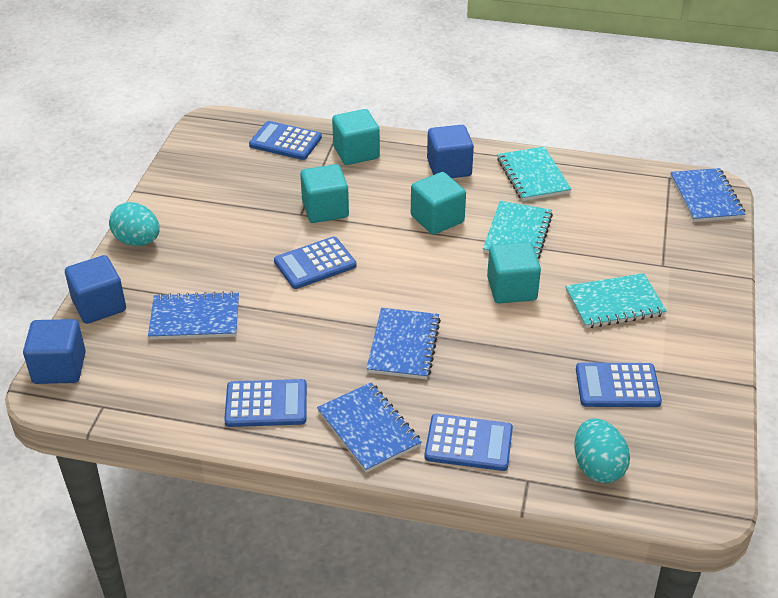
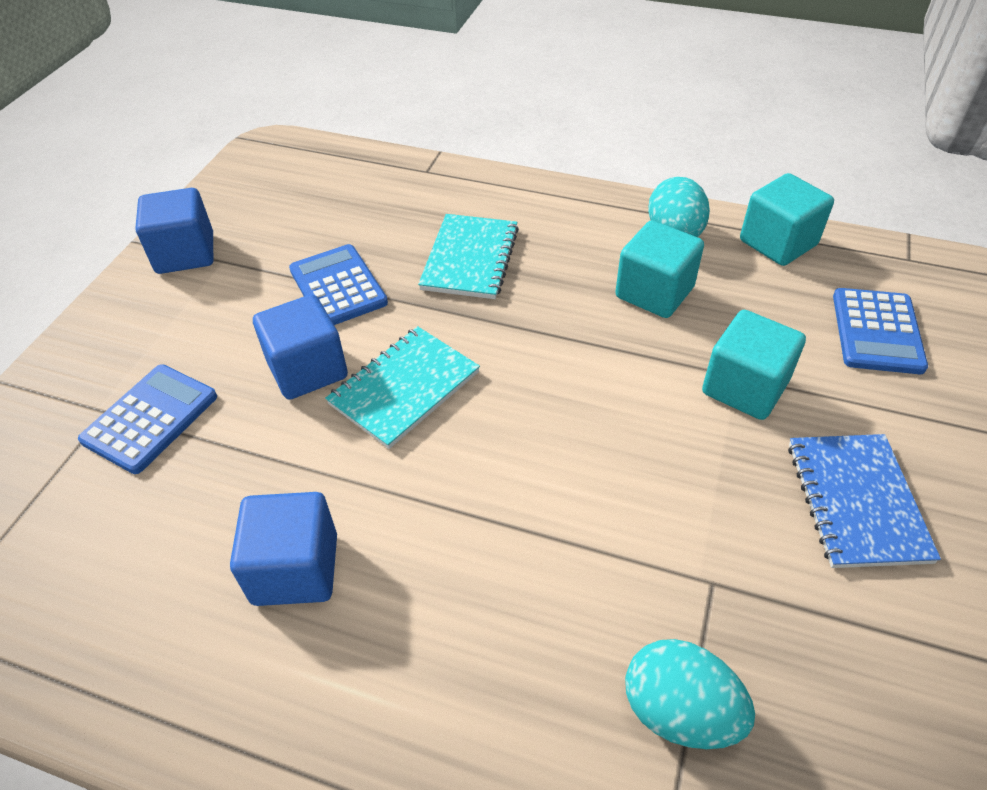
blue calculator: [224,379,307,427] [249,121,322,160] [274,237,357,289] [425,414,513,471] [576,362,662,407] = 5 -> [78,364,217,474] [289,244,388,325] [833,288,928,374] = 3
blue notebook: [148,291,239,340] [317,382,422,473] [366,308,441,380] [670,168,746,222] = 4 -> [788,434,941,568] = 1
turquoise cube: [300,164,349,223] [332,109,380,165] [411,172,466,235] [487,242,541,304] = 4 -> [615,220,704,318] [702,310,806,420] [740,173,834,266] = 3
turquoise notebook: [483,201,553,259] [497,147,572,201] [566,273,667,328] = 3 -> [325,326,480,449] [418,214,519,299] = 2

